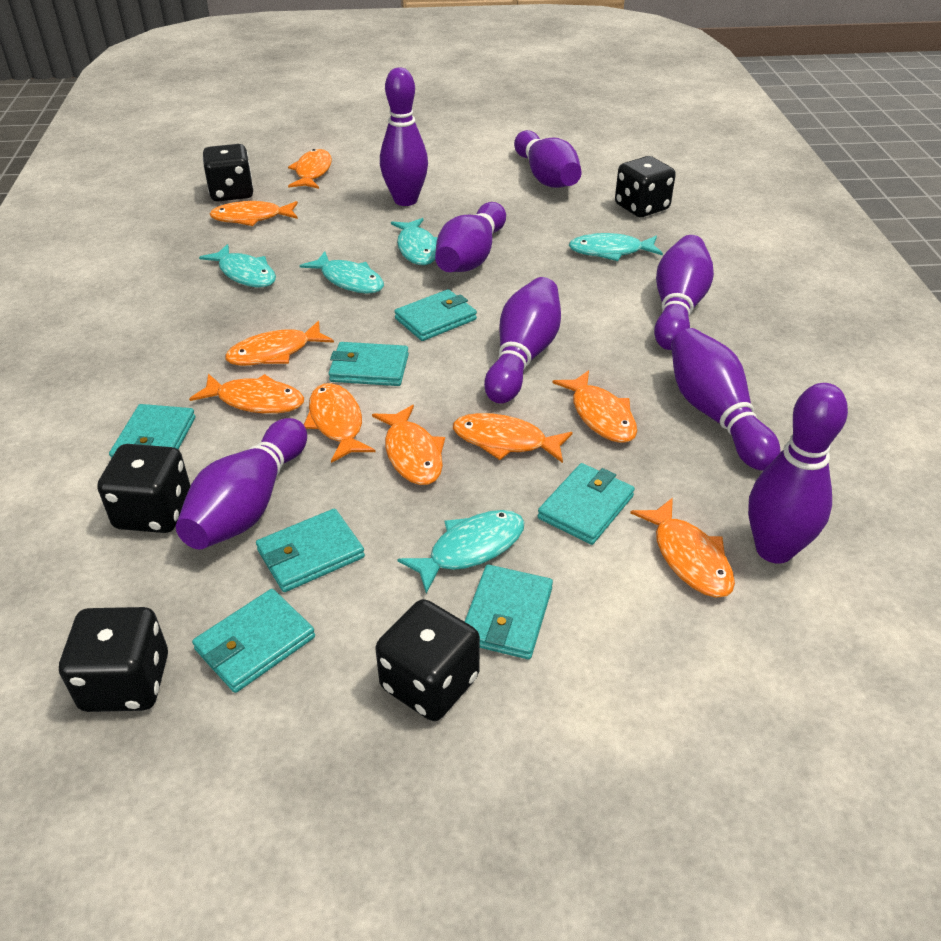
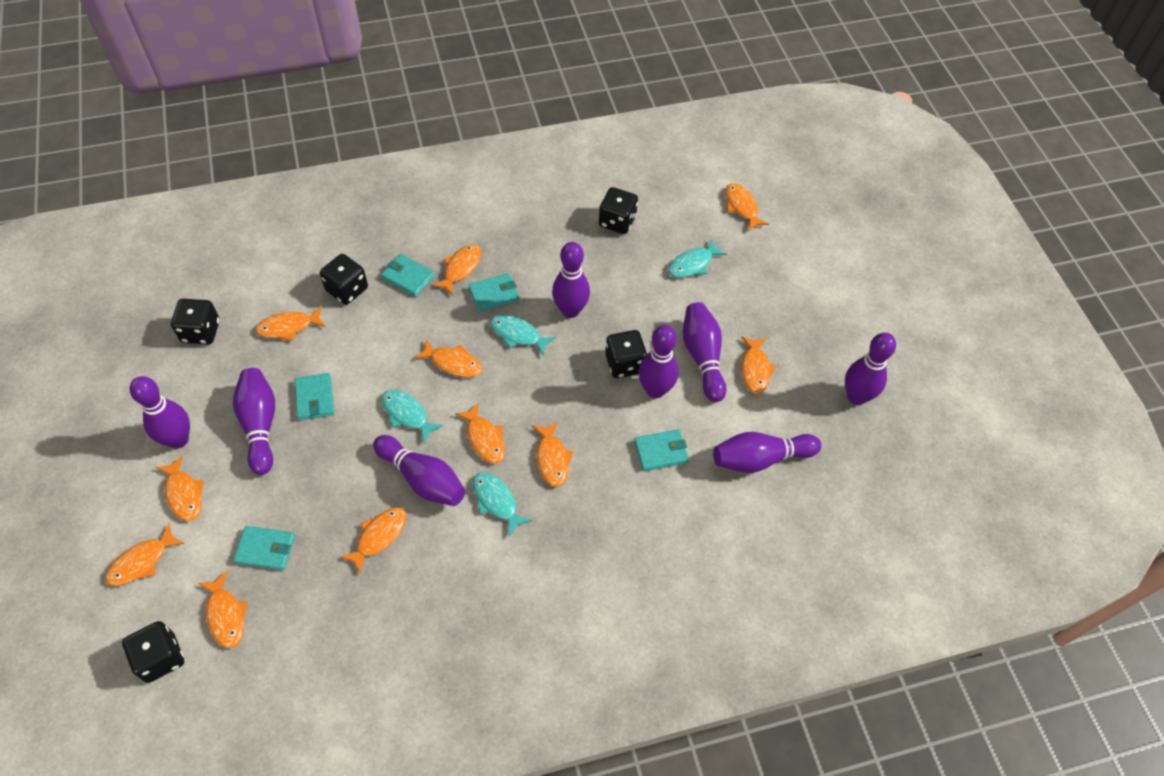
orange fish: [189,374,304,414] [210,201,298,226] [225,321,334,366] [288,149,332,189] [304,383,376,463] [372,405,445,485] [453,413,573,463] [552,370,637,443] [630,498,735,598] = 9 -> [105,524,185,586] [155,455,204,521] [198,571,248,648] [255,306,326,341] [340,507,406,574] [414,339,482,378] [432,244,481,295] [455,403,505,464] [532,422,573,487] [725,183,769,231] [741,336,776,394] = 11
turquoise fish: [199,244,276,287] [300,252,384,294] [391,218,438,265] [397,510,525,593] [569,233,663,261] = 5 -> [382,390,443,443] [473,472,532,537] [490,315,556,356] [668,239,727,278] = 4
turquoise wallet: [109,404,195,458] [192,589,315,693] [256,509,365,592] [329,342,409,386] [394,289,477,341] [465,565,553,659] [538,463,635,545] = 7 -> [233,526,295,570] [295,373,334,420] [381,254,435,297] [468,273,519,312] [634,429,689,471] = 5

